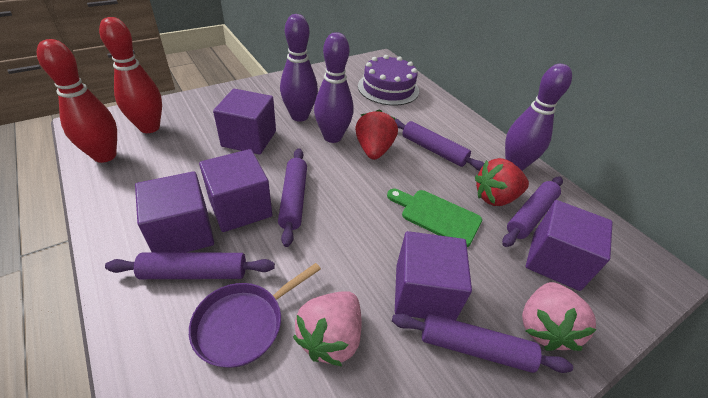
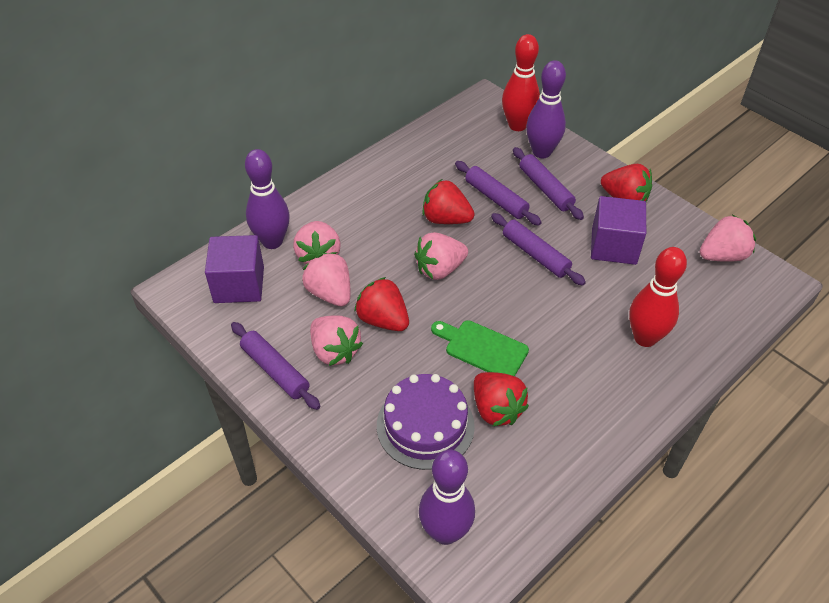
pink strawberry: [293,291,362,366] [522,282,597,351] = 2 -> [293,221,341,264] [302,252,351,306] [310,315,363,366] [414,232,468,280] [700,215,756,262] = 5
purple cube: [135,171,214,253] [199,149,272,232] [213,89,276,155] [395,231,472,320] [526,200,613,291] = 5 -> [205,235,264,303] [591,196,646,265] = 2
purple pan: [189,263,321,368] = 1 -> none = 0
purple rolling pin: [105,253,275,279] [278,148,307,247] [392,313,573,373] [395,119,484,171] [502,177,563,247] = 5 -> [231,322,320,410] [455,161,542,225] [491,213,586,286] [513,147,584,220] = 4
red strawberry: [355,109,398,160] [475,158,529,206] = 2 -> [354,277,409,331] [422,179,475,224] [474,372,529,427] [601,164,652,202] = 4

